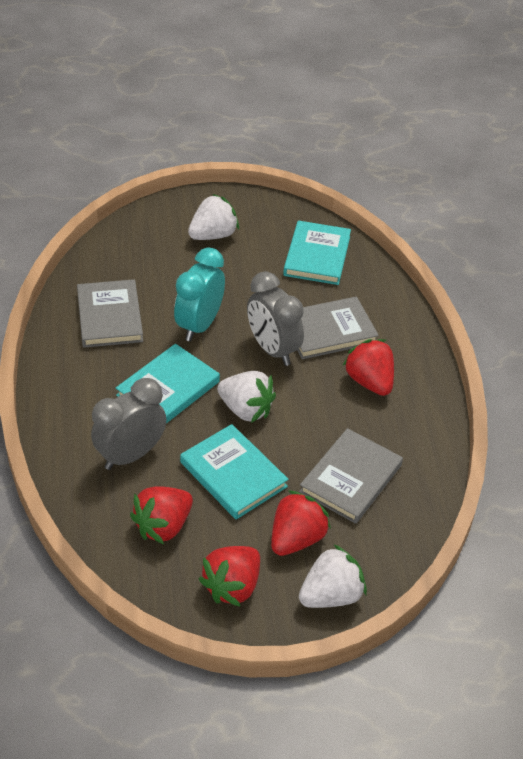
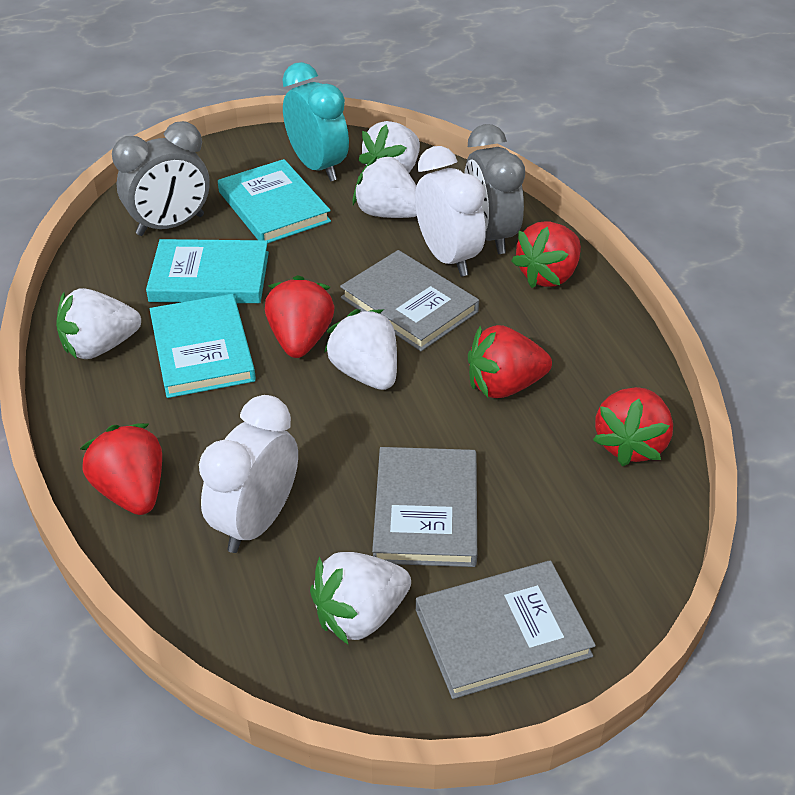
red strawberry: [130,486,193,544] [199,546,260,607] [271,490,331,556] [343,339,394,396] = 4 -> [80,423,162,515] [265,275,334,358] [468,325,552,398] [512,221,581,288] [593,387,673,466] = 5
white clock: none = 0 -> [199,395,298,553] [415,146,486,277] = 2
white strawberry: [188,194,239,240] [217,371,276,423] [299,544,367,608] = 3 -> [56,288,141,359] [310,552,411,644] [324,309,397,390] [353,155,417,218] [358,121,420,173] = 5

